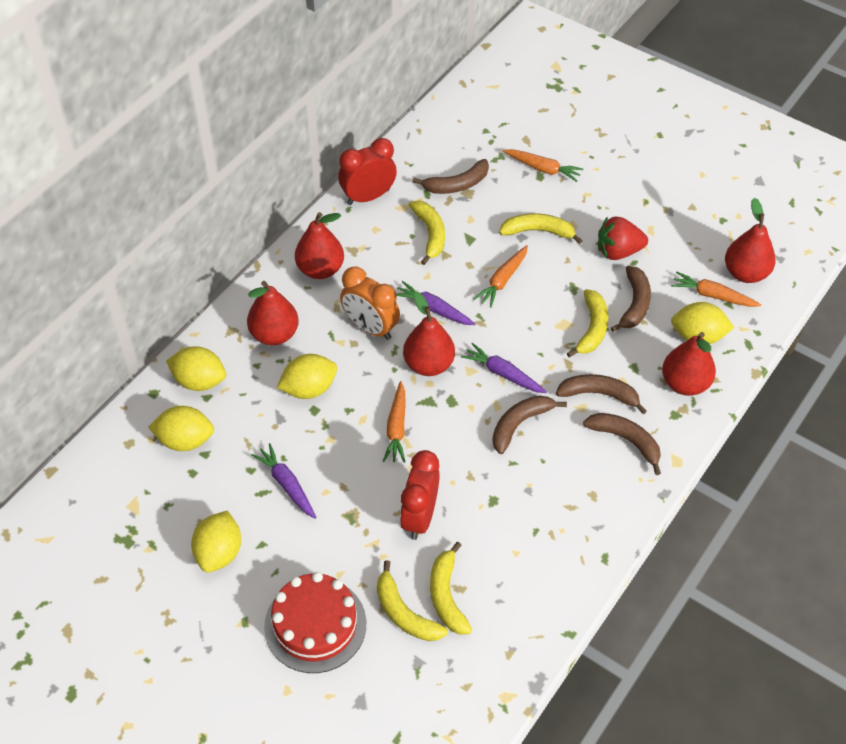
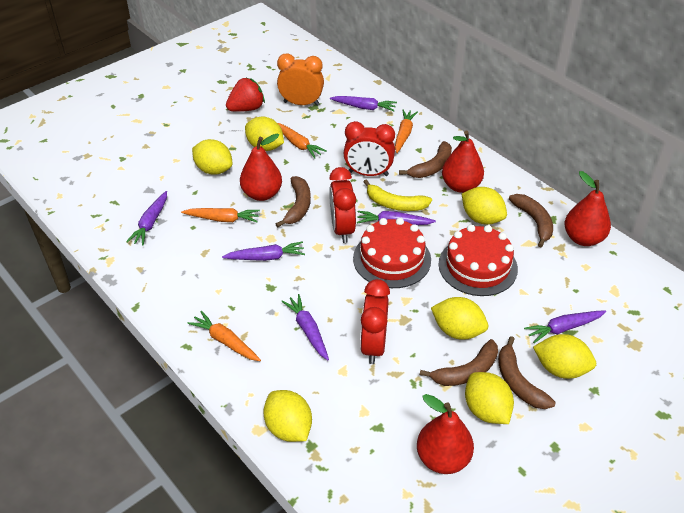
purple carrot: [251,443,317,519] [396,281,475,325] [461,343,547,393] = 3 -> [126,191,167,245] [222,241,305,261] [281,294,329,360] [330,96,397,111] [357,211,436,225] [524,310,606,343] = 6
red cake: [264,572,366,673] = 1 -> [353,218,431,288] [439,225,518,296] = 2
red clock: [338,138,397,205] [400,450,440,540] = 2 -> [329,167,356,243] [344,121,395,176] [360,279,390,364] = 3
red pear: [247,281,299,345] [295,212,344,279] [403,291,455,376] [662,332,716,396] [725,198,776,283] = 5 -> [240,134,282,201] [417,394,474,474] [442,131,484,193] [565,171,611,246] = 4
yellow banana: [377,560,448,641] [409,201,445,265] [430,542,472,634] [499,213,583,244] [567,289,608,357] = 5 -> [364,179,432,211] = 1
yellow lemon: [148,406,214,451] [166,346,226,391] [191,511,241,572] [277,354,337,399] [671,302,734,344] = 5 -> [192,139,232,175] [245,117,284,151] [263,390,312,442] [431,297,488,340] [462,187,507,225] [465,372,514,424] [533,334,596,379] = 7

